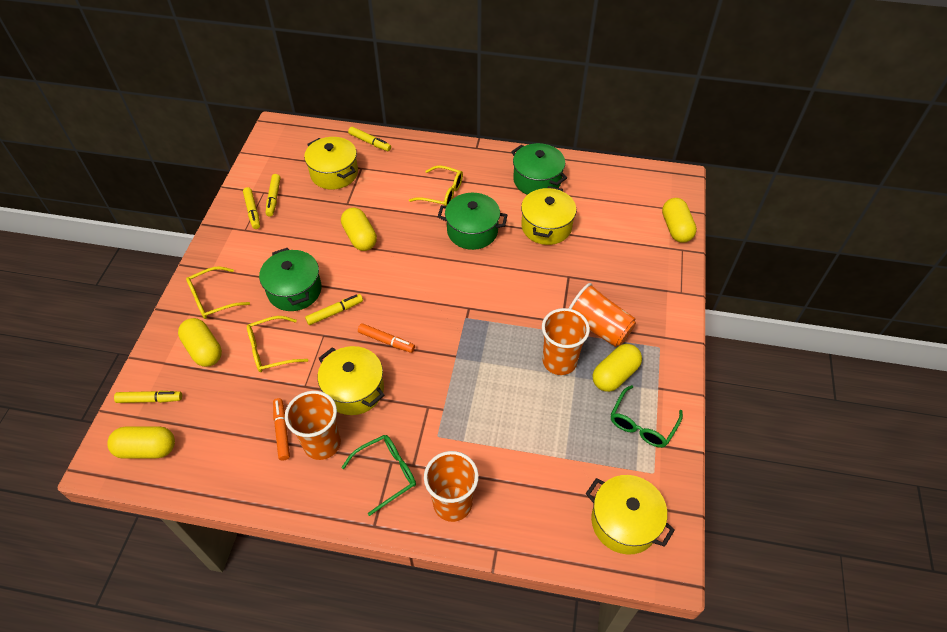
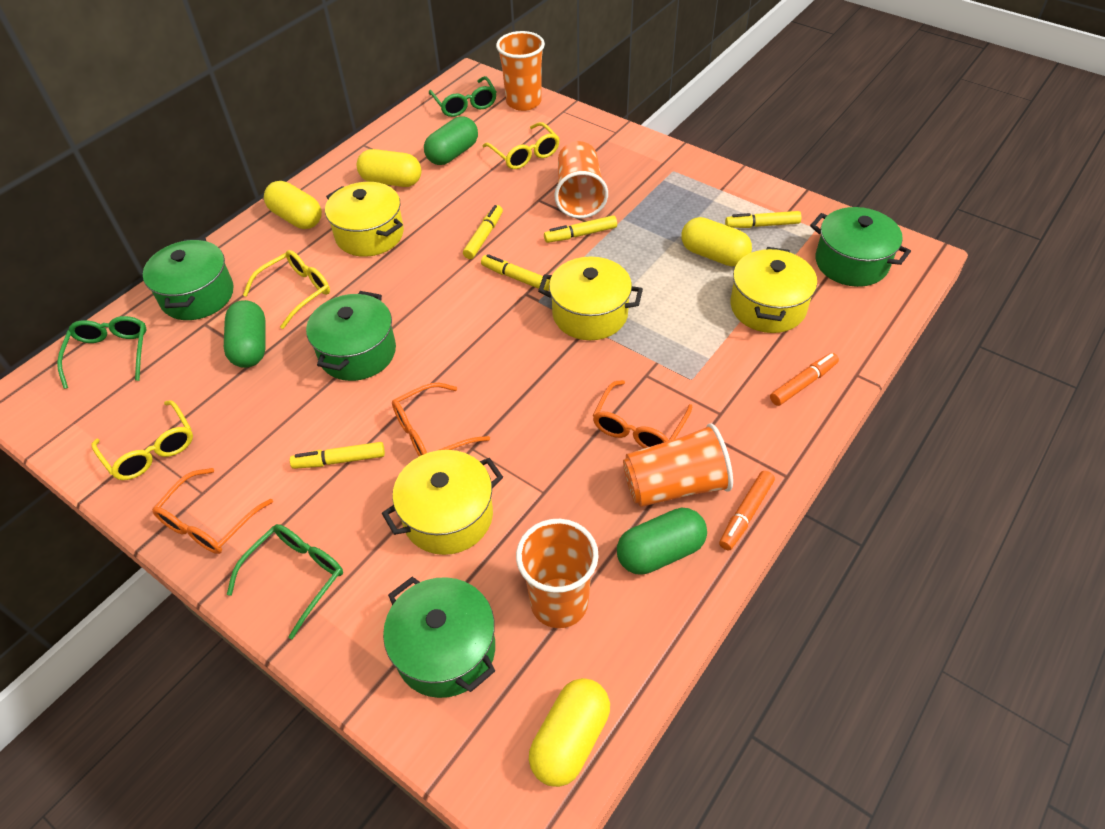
green capsule: none = 0 -> [224,300,265,368] [424,116,478,165] [617,508,707,575] = 3
green glasses: [341,435,416,516] [611,385,683,448] = 2 -> [57,316,147,389] [227,524,343,639] [429,76,497,117] = 3
green pot: [259,248,322,311] [438,193,507,250] [511,143,567,195] = 3 -> [143,238,234,320] [306,291,396,381] [383,577,495,698] [810,207,911,287] = 4
orange glasses: none = 0 -> [152,468,273,554] [392,383,490,456] [592,380,692,448] = 3
yellow capsule: [107,426,175,459] [178,318,222,367] [341,207,377,251] [593,344,642,392] [662,198,697,243] = 5 -> [264,181,322,229] [356,149,422,187] [529,678,610,787] [682,217,752,267] = 4

